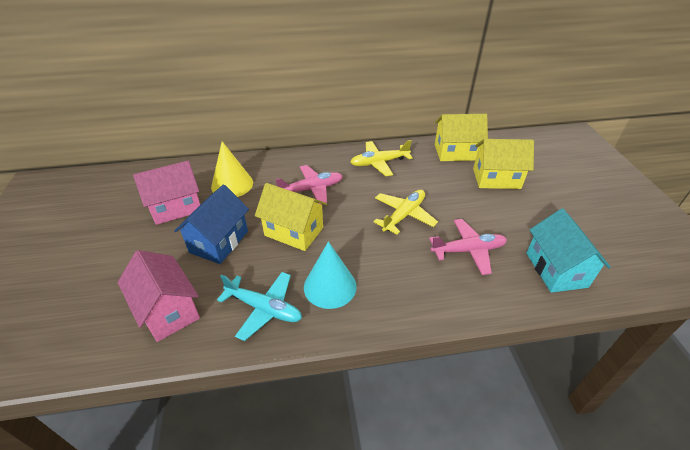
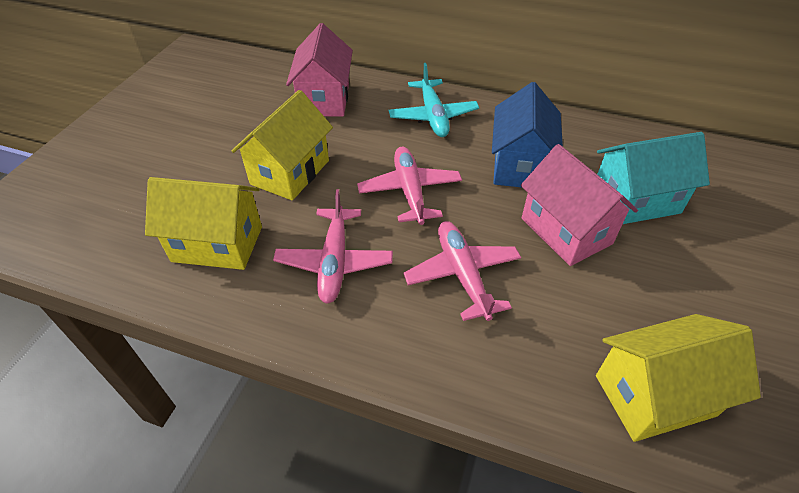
pink plane: [275,165,343,205] [429,219,507,275] = 2 -> [273,189,393,304] [357,147,462,225] [403,221,521,321] = 3
turquoise cone: [304,242,357,309] = 1 -> none = 0
yellow cone: [211,141,253,197] = 1 -> none = 0
yellow plane: [351,140,413,176] [373,190,438,235] = 2 -> none = 0

